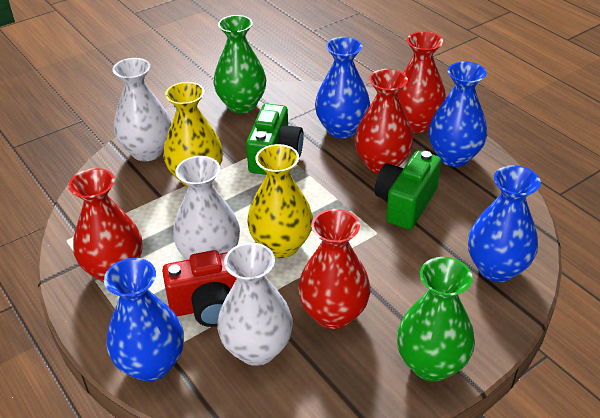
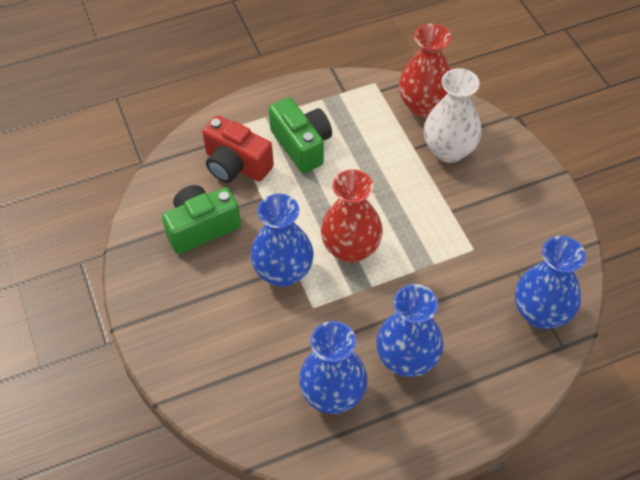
green vase: [214,15,266,113] [397,257,475,382] = 2 -> none = 0
red vase: [68,168,142,283] [298,209,370,329] [355,69,413,174] [397,31,446,133] = 4 -> [321,169,383,263] [399,24,451,118] = 2
white vase: [112,58,171,161] [173,156,240,260] [217,243,293,366] = 3 -> [424,68,482,163] = 1
yellow vase: [163,82,223,187] [247,144,313,258] = 2 -> none = 0

